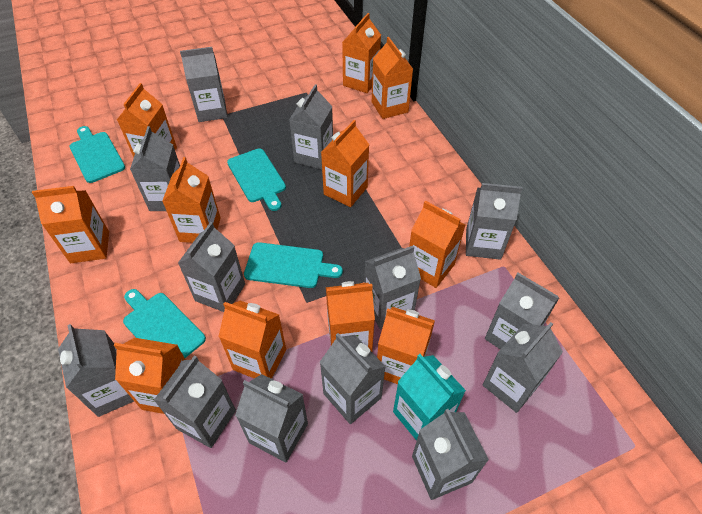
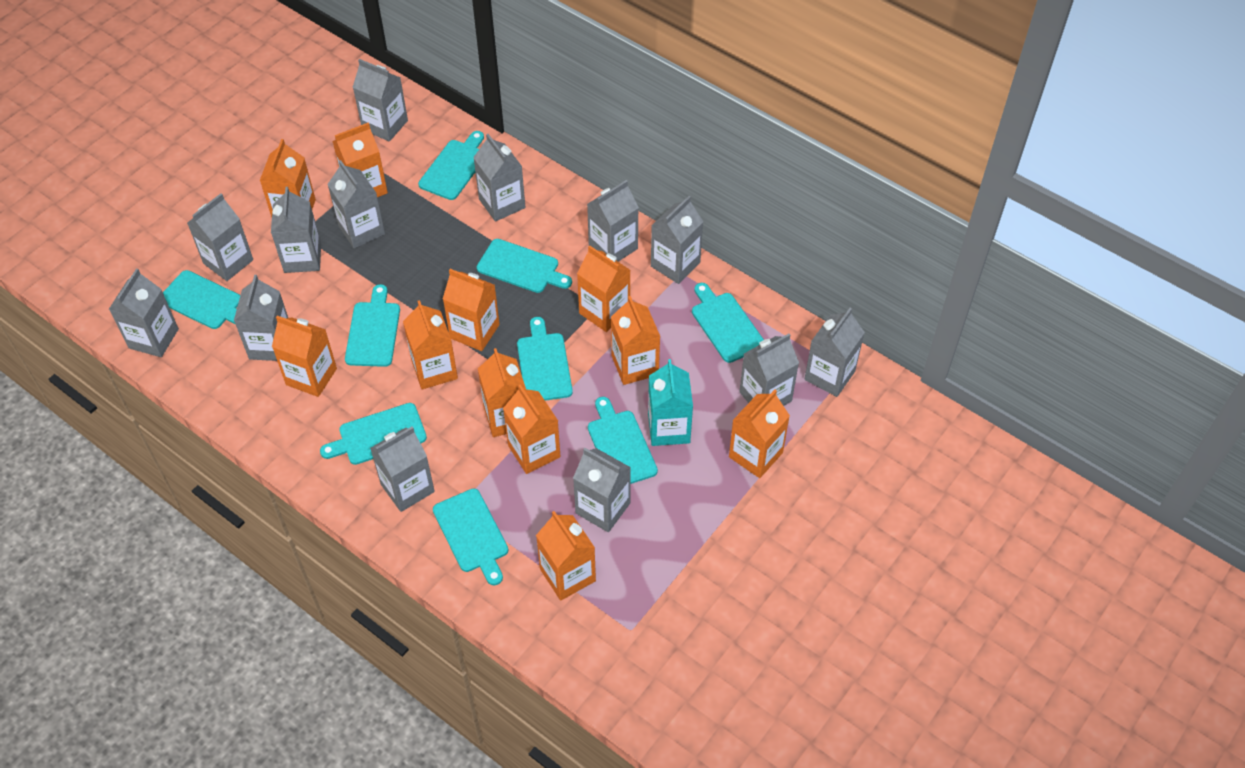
turquoise cutting board: [69,126,125,183] [123,289,206,358] [227,148,286,211] [244,242,343,288] = 4 -> [163,270,240,329] [320,403,427,465] [345,284,400,367] [418,131,484,200] [433,488,508,586] [477,239,572,293] [517,317,573,401] [588,397,658,484] [692,283,764,363] = 9

